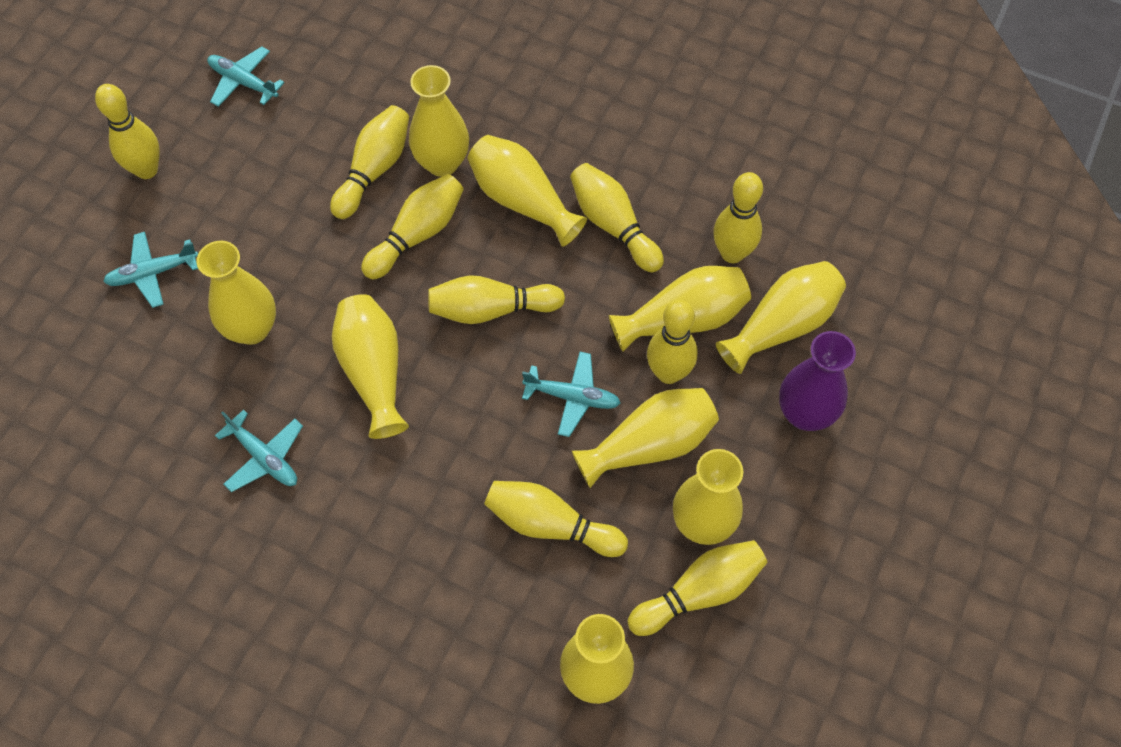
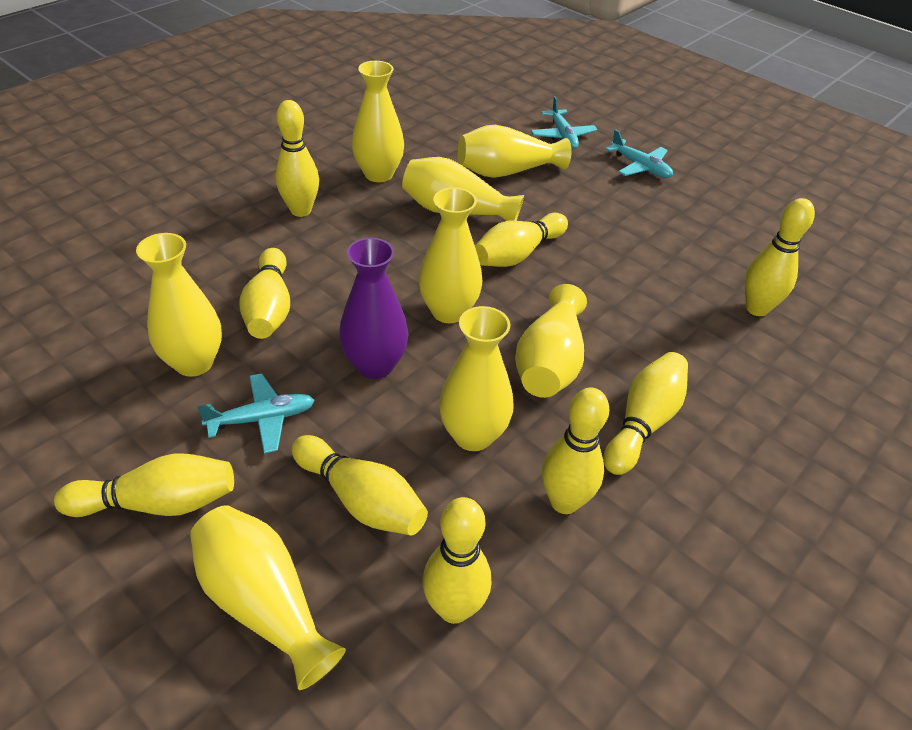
turquoise plane: [103,232,198,308] [207,47,285,107] [215,410,303,492] [522,352,621,437] = 4 -> [197,373,315,454] [531,96,598,149] [606,129,673,178] = 3
yellow vase: [197,241,276,345] [332,294,409,439] [409,65,469,177] [468,135,587,247] [560,614,634,704] [572,388,719,488] [609,266,751,352] [673,449,743,545] [716,261,846,374] = 9 -> [136,233,222,377] [190,505,346,690] [352,61,404,182] [402,157,524,221] [419,187,482,323] [439,306,514,451] [458,125,572,178] [515,284,587,398] = 8

